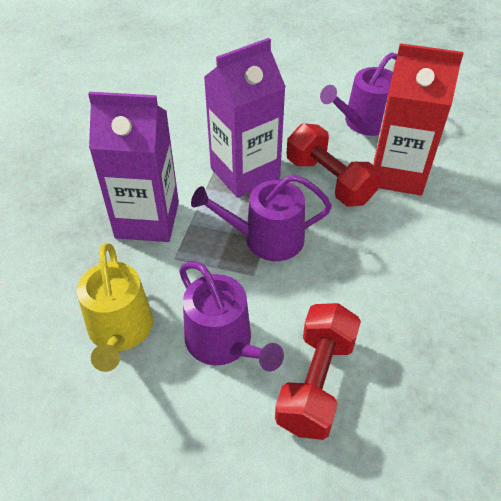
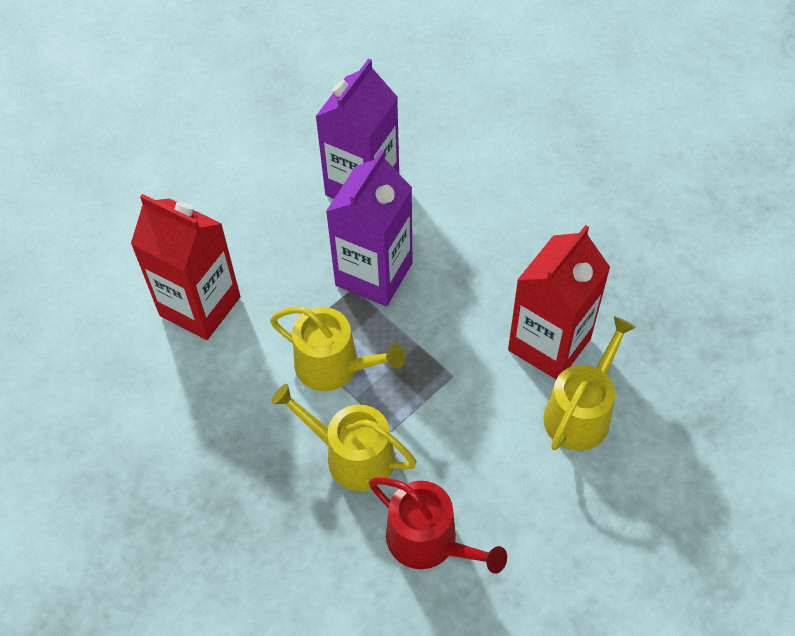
purple watering can: [179,262,284,371] [191,174,332,261] [320,52,397,136] = 3 -> none = 0
red carton: [373,43,464,196] = 1 -> [131,194,240,340] [508,225,610,379] = 2
red dumbbell: [275,303,361,440] [287,123,381,206] = 2 -> none = 0
red watering can: none = 0 -> [369,477,507,574] = 1
yellow watering can: [77,243,153,372] = 1 -> [270,307,405,391] [271,384,417,491] [543,317,636,451] = 3

